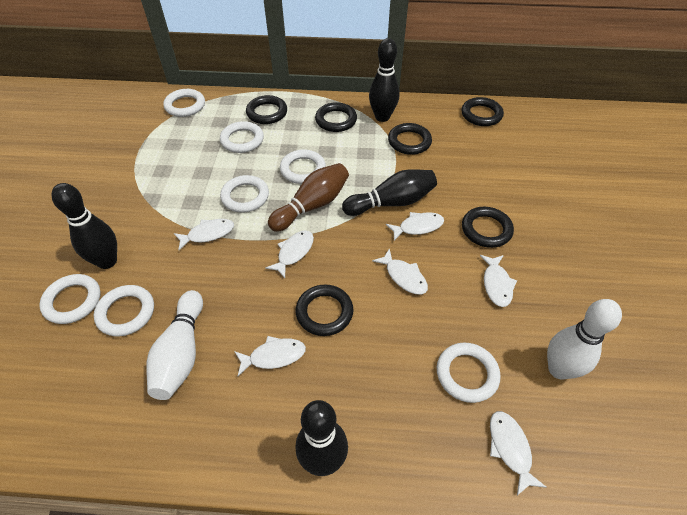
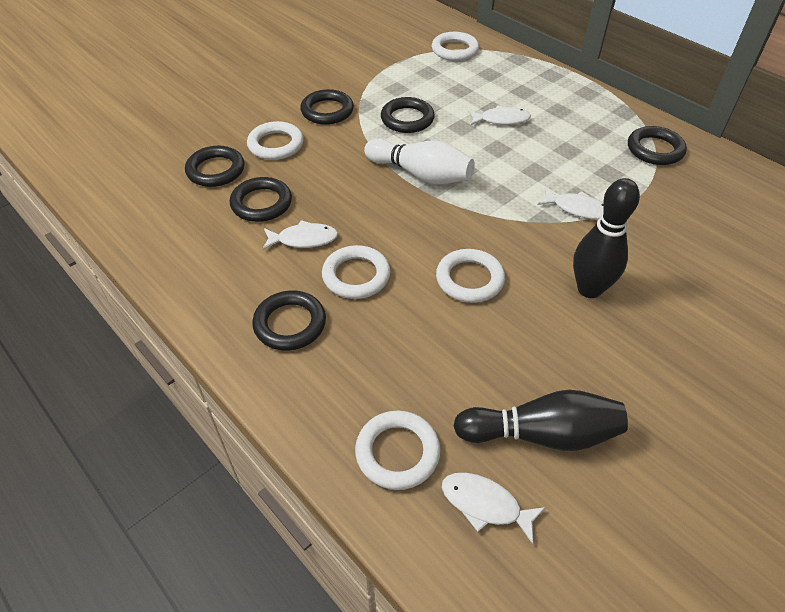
black bowling pin: [51,183,117,269] [296,400,348,476] [342,169,437,216] [369,38,399,122] = 4 -> [454,390,628,451] [573,178,640,298] = 2
brown bowling pin: [268,163,349,232] = 1 -> none = 0
white bowling pin: [146,290,203,400] [547,299,622,380] = 2 -> [364,138,475,184] = 1
white fish: [174,219,234,250] [234,336,306,376] [265,230,314,278] [372,248,428,294] [386,212,444,241] [480,255,517,307] [490,411,547,496] = 7 -> [263,220,338,250] [442,473,546,544] [468,105,531,125] [538,187,603,219] = 4
white ring: [39,274,101,324] [94,285,154,336] [163,89,205,117] [220,121,264,153] [220,175,269,213] [280,149,326,184] [437,342,501,403] = 7 -> [247,121,304,160] [322,245,390,299] [355,411,441,490] [432,32,479,61] [436,249,505,303] = 5

